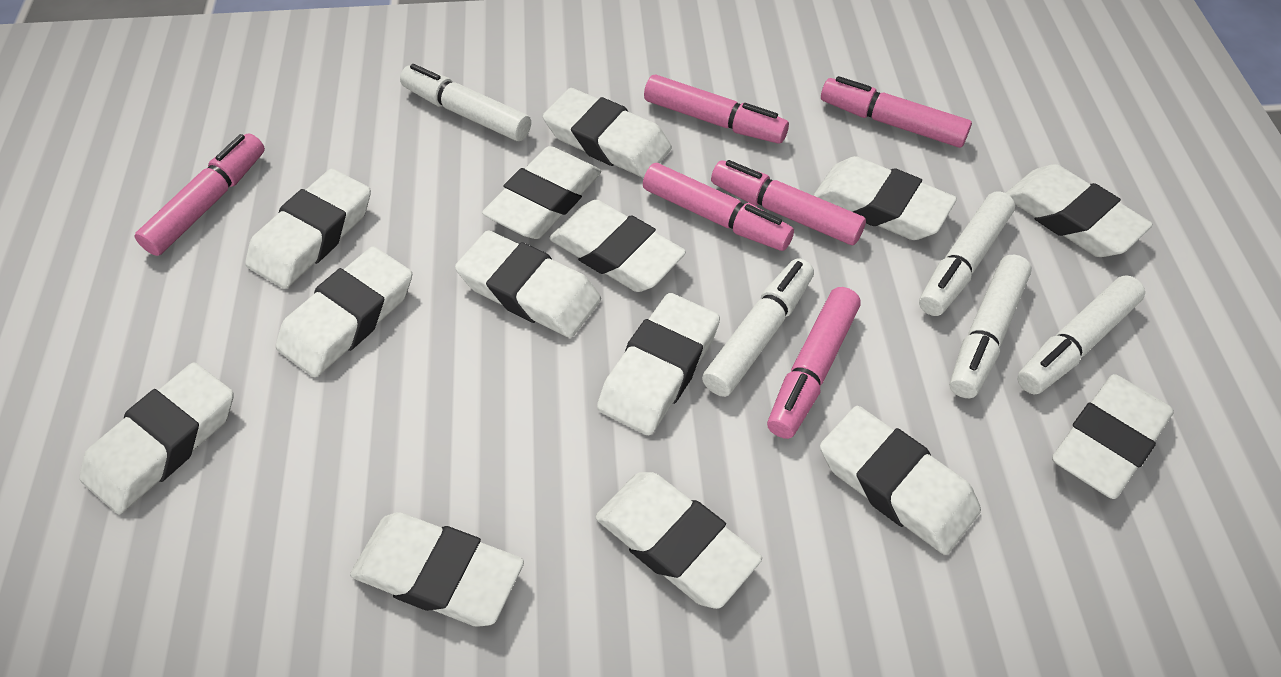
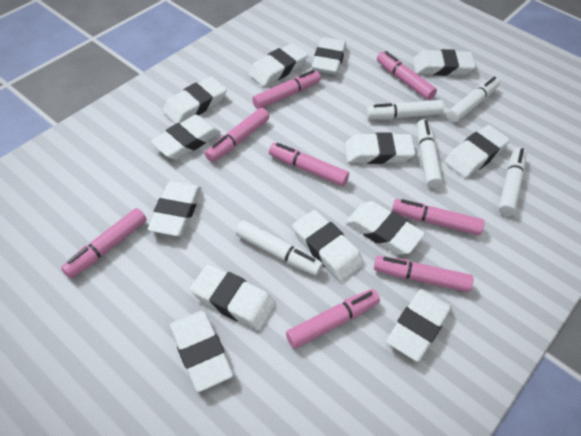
pink marker: [134,133,265,256] [643,163,794,251] [644,75,789,144] [711,160,866,245] [767,287,861,439] [821,76,972,148] = 6 -> [61,208,147,279] [205,108,269,162] [252,70,321,109] [269,143,349,186] [286,289,380,349] [374,256,473,292] [377,51,437,100] [392,199,485,235] = 8
white eraser: [80,362,234,514] [245,169,371,289] [276,246,412,377] [350,512,524,627] [455,231,601,338] [482,146,601,239] [543,88,672,178] [549,200,686,292] [595,472,762,609] [597,293,720,435] [813,156,957,240] [820,406,981,555] [1006,164,1153,257] [1052,374,1174,499] = 14 -> [148,181,201,236] [151,115,220,160] [163,77,227,124] [170,311,233,392] [190,264,276,331] [249,43,308,87] [292,210,364,282] [312,37,346,75] [345,132,415,164] [346,201,425,255] [386,289,452,362] [413,49,476,76] [445,125,510,178] = 13

